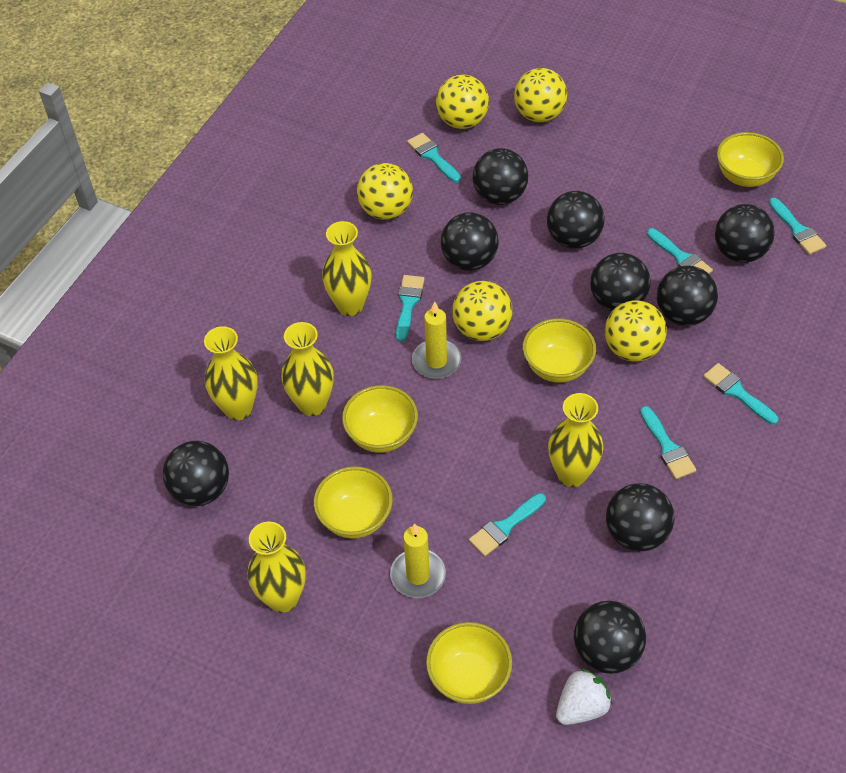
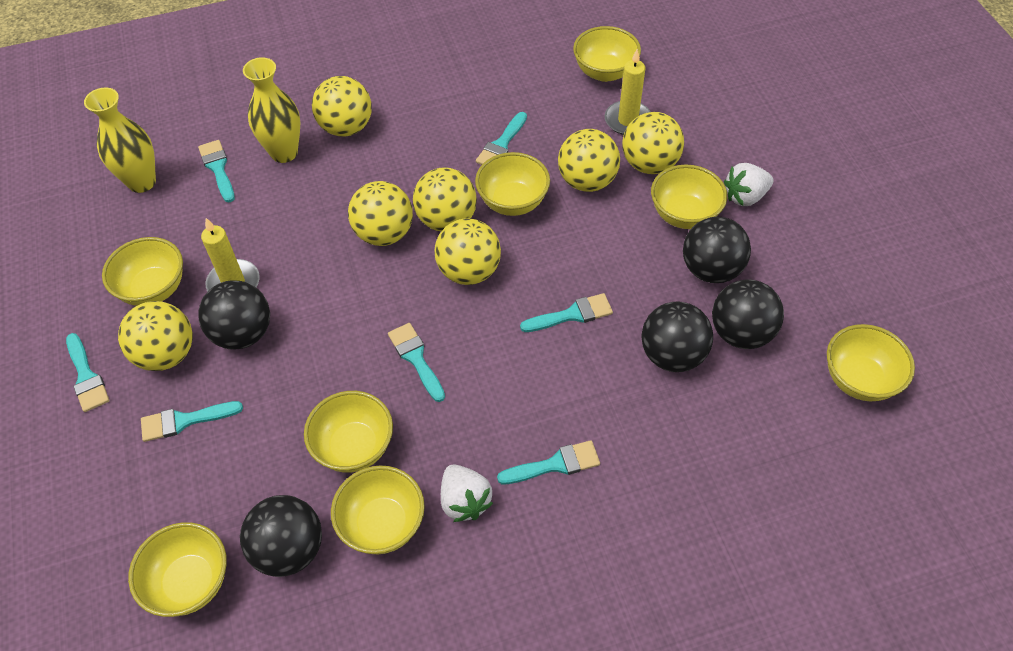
black ball: [163,441,229,506] [441,212,499,271] [473,148,528,205] [547,191,605,248] [574,601,646,674] [590,253,651,311] [606,483,675,551] [657,265,718,326] [715,204,775,263] = 9 -> [198,280,270,350] [240,495,322,577] [641,302,713,372] [683,217,751,283] [712,279,784,349] = 5
white strawberry: [556,668,612,725] = 1 -> [441,464,493,522] [724,163,774,206] = 2
yellow ball: [357,163,413,220] [436,75,489,129] [452,281,512,341] [514,68,567,122] [605,300,667,362] = 5 -> [118,301,193,371] [312,76,372,137] [348,181,413,246] [413,167,477,231] [435,218,501,285] [558,129,620,192] [622,112,684,174] = 7
yellow bowl: [314,466,393,538] [342,385,418,453] [426,622,512,704] [523,318,596,383] [717,132,784,187] = 5 -> [102,237,183,306] [128,522,227,617] [304,391,393,473] [331,465,425,554] [475,152,550,216] [573,26,641,82] [651,165,727,229] [827,324,915,401] = 8
yellow vase: [204,326,258,420] [248,521,306,613] [281,322,334,416] [322,221,371,316] [548,393,603,487] = 5 -> [84,88,156,193] [243,57,300,163] = 2

